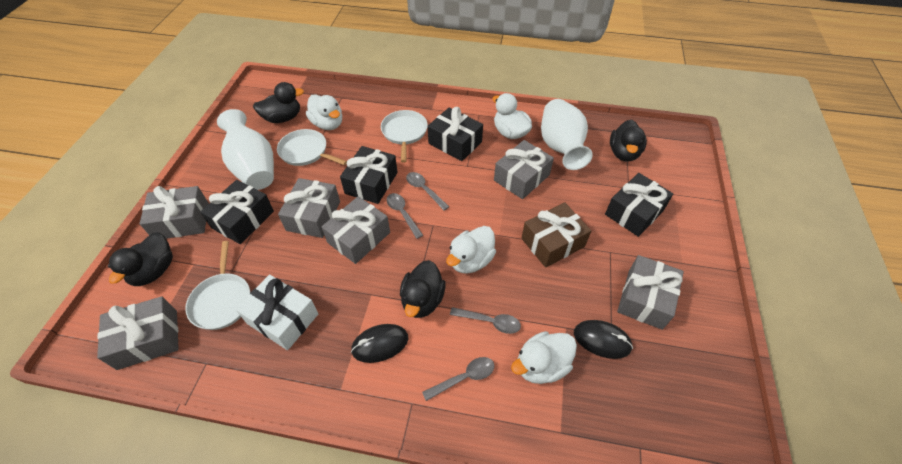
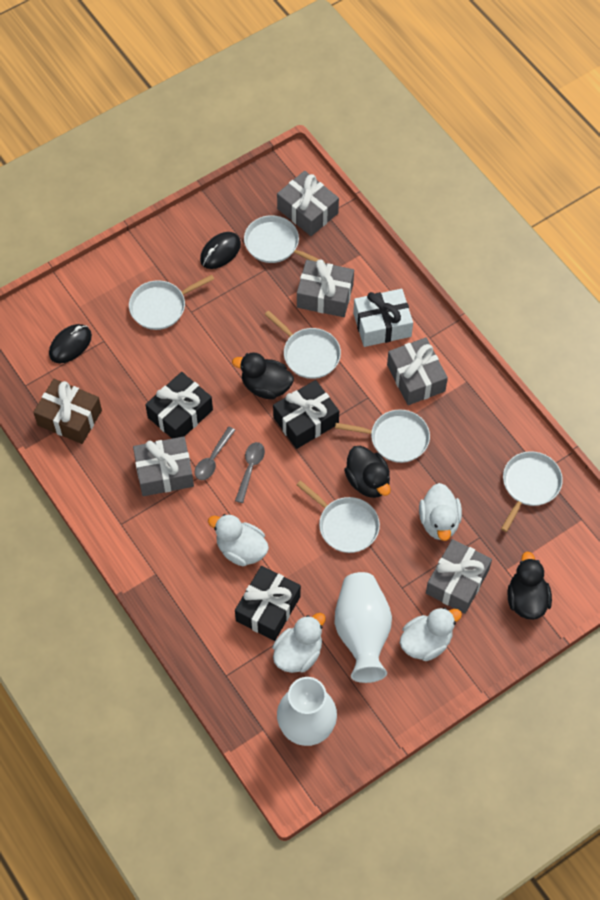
black duck: [108,232,173,286] [253,82,304,123] [400,260,446,318] [610,120,647,161] = 4 -> [232,352,294,399] [344,446,391,498] [508,551,552,620] = 3
black gift: [200,180,274,244] [340,146,398,204] [428,107,483,161] [605,173,673,237] = 4 -> [145,372,213,439] [235,566,301,641] [273,380,339,449] = 3
grey gift: [97,296,179,370] [139,186,209,239] [278,178,340,238] [322,196,390,264] [494,140,554,199] [617,255,684,330] = 6 -> [133,436,194,496] [277,171,339,236] [297,259,354,317] [387,337,448,405] [426,539,492,614] = 5
grey spoon: [387,193,423,239] [406,172,449,211] [422,357,495,401] [450,307,521,334] = 4 -> [195,427,235,480] [235,442,265,503] = 2
white pan: [185,241,250,330] [277,129,347,166] [381,110,428,163] = 3 -> [129,275,214,330] [244,215,326,263] [264,310,341,379] [297,480,380,553] [335,409,430,463] [501,451,563,532] = 6

